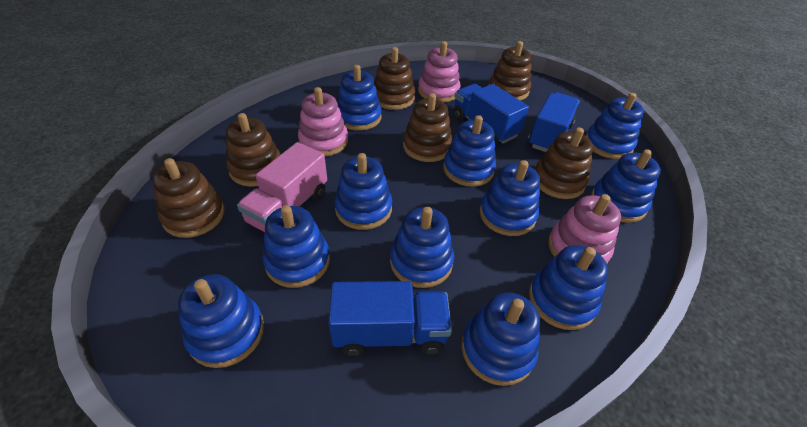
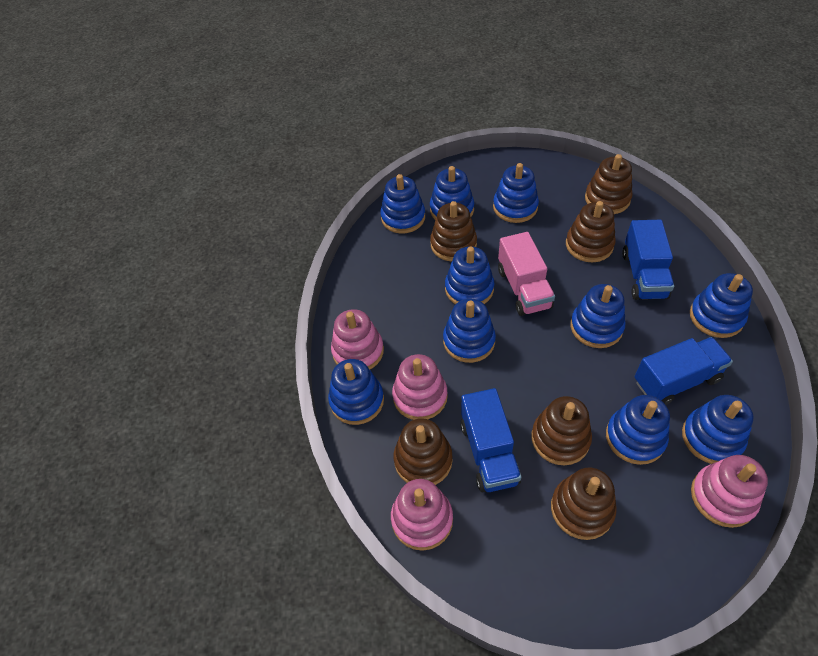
blue stacking toy: [178,274,264,368] [263,205,330,288] [334,153,392,230] [337,65,382,131] [390,207,454,288] [443,115,496,187] [461,293,540,386] [480,160,540,236] [529,245,608,330] [586,93,644,159] [591,149,661,223] = 11 -> [328,359,384,425] [380,174,425,233] [430,166,474,220] [443,299,496,363] [445,247,494,304] [493,163,539,223] [570,284,626,348] [606,395,670,465] [682,395,753,464] [690,273,753,338] = 10
pink stacking toy: [298,87,348,156] [418,41,460,103] [548,194,621,263] = 3 -> [331,309,384,369] [391,479,453,551] [392,354,448,420] [691,455,768,528] = 4

